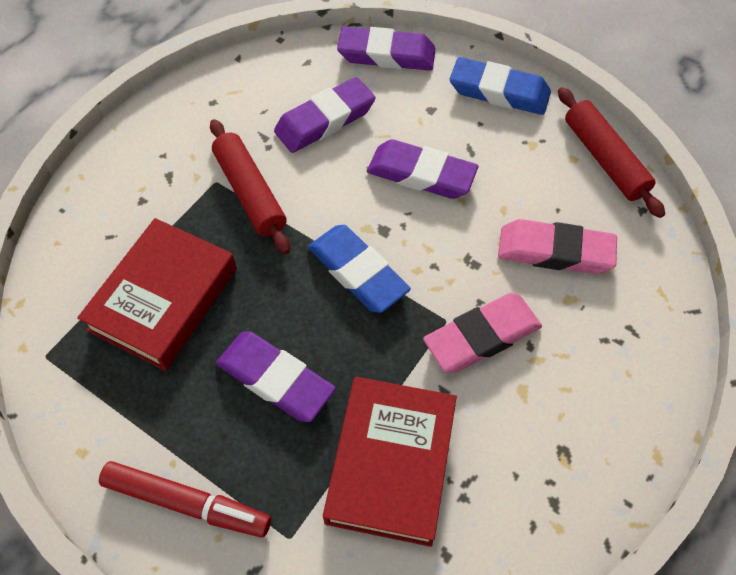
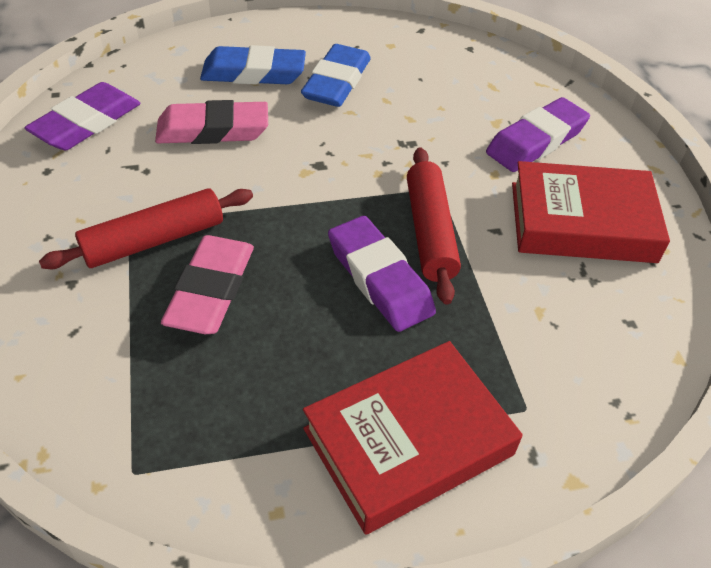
purple eraser: [216,332,336,422] [274,77,376,153] [337,26,436,71] [367,139,478,199] = 4 -> [24,82,140,150] [328,216,436,332] [486,97,590,172] = 3
red marker: [99,461,271,537] = 1 -> none = 0

